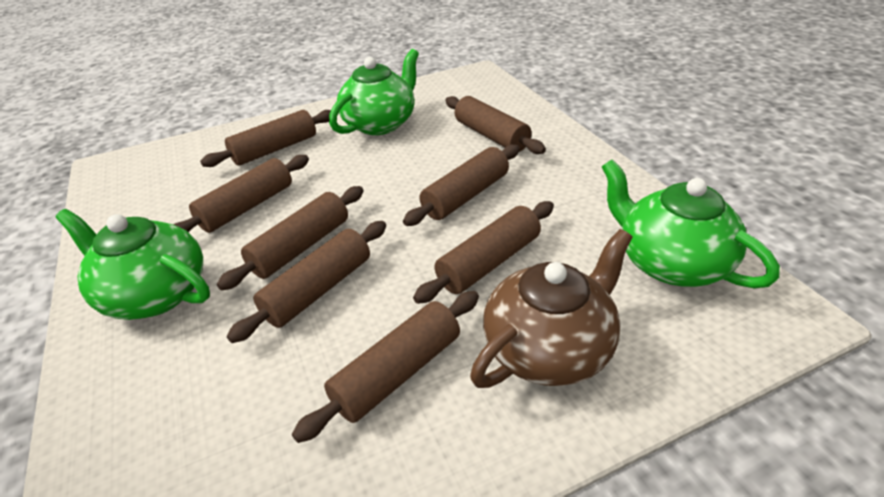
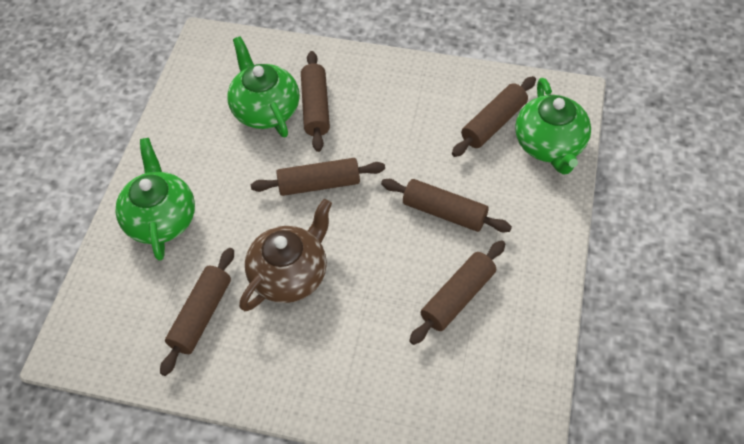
brown rolling pin: [174,155,309,233] [200,110,331,167] [217,186,364,291] [227,221,386,343] [292,291,479,443] [403,144,519,226] [413,201,554,304] [445,96,546,154] = 8 -> [160,248,234,376] [251,158,385,196] [301,51,330,152] [381,179,512,232] [409,240,505,345] [452,76,536,157] = 6

